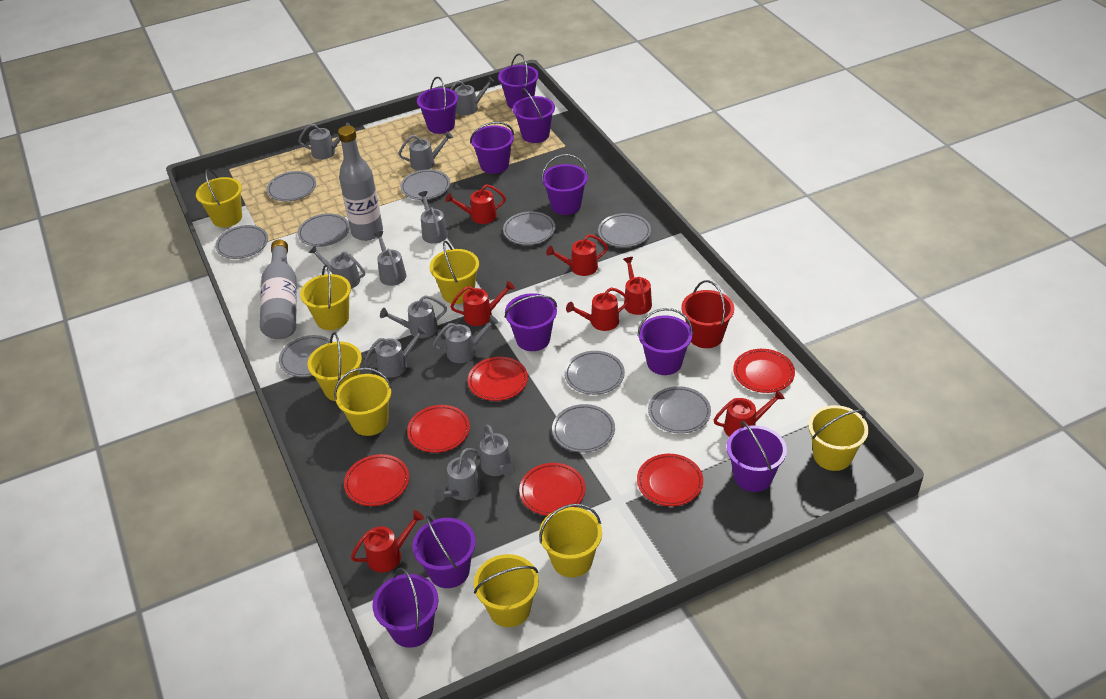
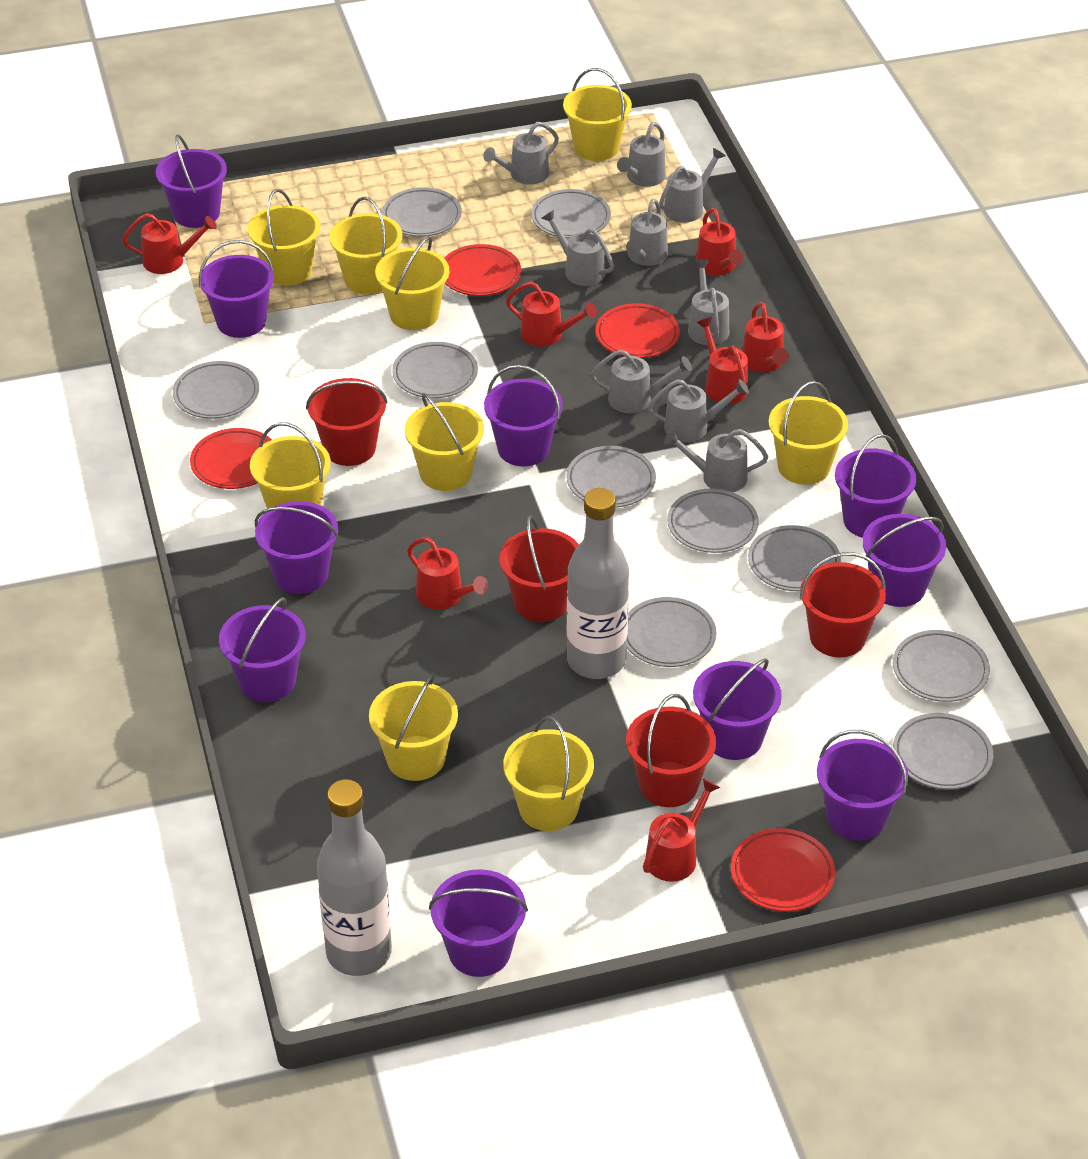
grey watering can: [298,123,351,160] [308,245,365,289] [364,325,427,378] [374,231,406,286] [380,295,447,338] [398,131,453,171] [418,191,448,244] [433,315,498,363] [433,448,481,502] [450,77,495,115] [480,425,515,476] = 11 -> [483,122,559,185] [541,210,614,286] [590,350,692,413] [617,122,666,187] [626,199,668,266] [647,379,749,442] [659,148,725,222] [664,429,768,492] [688,259,729,345] = 9
red bucket: [681,280,734,348] = 1 -> [306,378,387,466] [499,515,579,622] [626,694,716,807] [800,552,886,657] = 4
red plate: [344,454,409,506] [407,405,470,453] [468,357,528,401] [519,463,586,516] [637,454,703,506] [733,349,795,393] = 6 -> [190,428,272,489] [444,244,521,296] [596,303,680,358] [731,828,835,912] = 4
yellow bucket: [196,169,242,227] [300,264,351,330] [307,333,362,401] [334,367,392,436] [430,241,479,304] [474,554,539,627] [539,504,602,578] [808,405,869,471] = 8 -> [248,189,320,286] [250,422,331,509] [329,197,402,294] [369,673,458,781] [375,236,449,330] [405,393,484,491] [503,716,594,831] [563,68,632,161] [769,381,848,485] = 9

